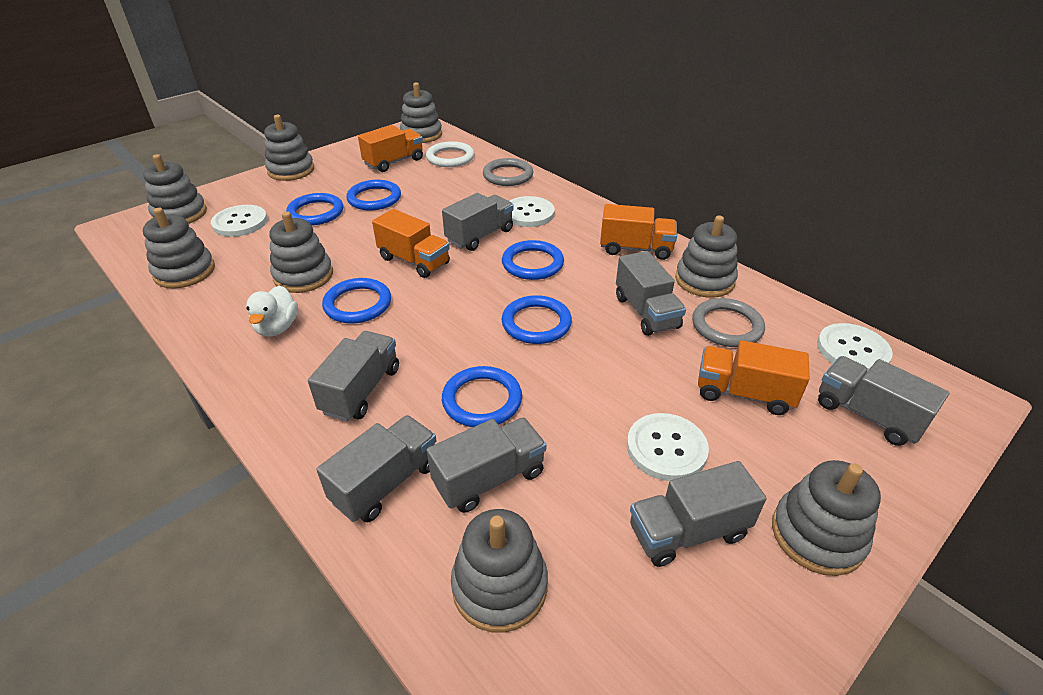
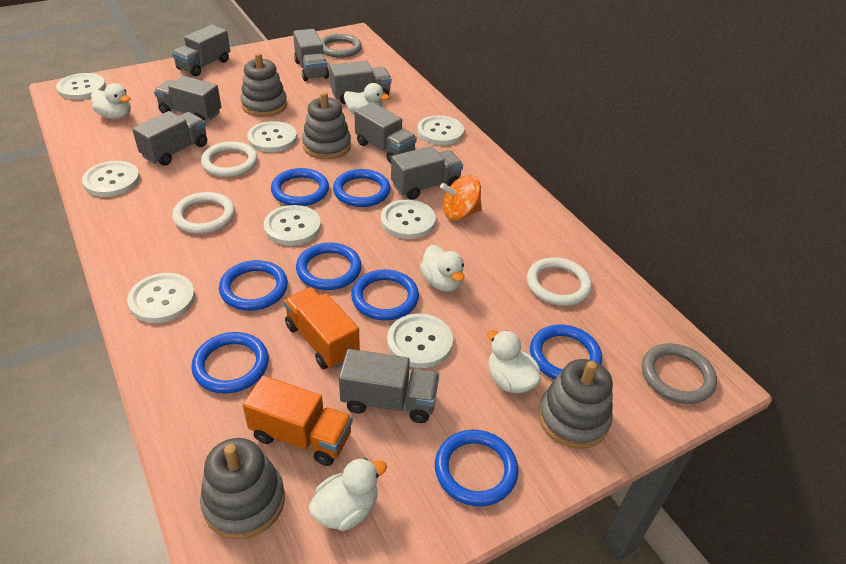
blue ring: [286,193,343,226] [322,278,391,324] [346,180,401,210] [442,366,522,427] [502,240,564,280] [502,295,572,344] = 6 -> [191,332,269,394] [219,260,288,311] [271,168,329,206] [296,243,362,290] [333,169,390,207] [351,269,419,320] [435,430,518,506] [530,325,602,379] = 8
grey stacking toy: [143,154,207,224] [143,208,215,289] [264,115,314,181] [269,211,333,293] [400,82,442,143] [451,509,548,633] [675,216,738,298] [772,460,881,576] = 8 -> [200,438,285,539] [240,53,287,117] [302,92,351,159] [539,359,613,449] = 4
grey truck: [308,331,399,421] [317,415,436,522] [426,418,547,513] [442,193,513,251] [616,251,686,336] [630,461,766,567] [818,356,949,446] = 7 -> [132,111,207,166] [154,76,221,121] [172,25,230,76] [293,29,329,81] [329,61,391,104] [339,349,439,423] [354,102,417,164] [391,146,463,200] = 8
orange spinning top: none = 0 -> [440,175,482,221] = 1
orange truck: [358,125,423,172] [372,209,450,278] [600,204,677,260] [698,340,810,415] = 4 -> [243,376,353,466] [283,287,360,369] = 2
white button: [211,205,267,237] [510,196,555,227] [627,413,709,481] [817,323,893,372] = 4 -> [56,73,106,100] [82,161,140,197] [127,273,195,323] [247,121,297,152] [264,205,321,246] [381,199,436,239] [387,313,453,368] [417,115,464,145] = 8
white duck: [246,286,298,337] = 1 -> [91,83,131,119] [308,458,387,531] [344,83,390,115] [420,245,464,292] [487,330,541,394] = 5
white ring: [426,141,474,167] = 1 -> [172,192,235,234] [201,141,258,177] [527,257,592,306] = 3

